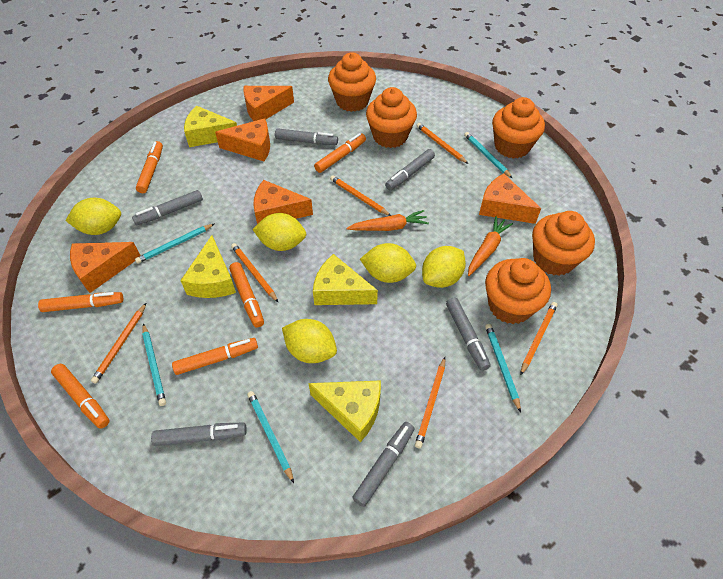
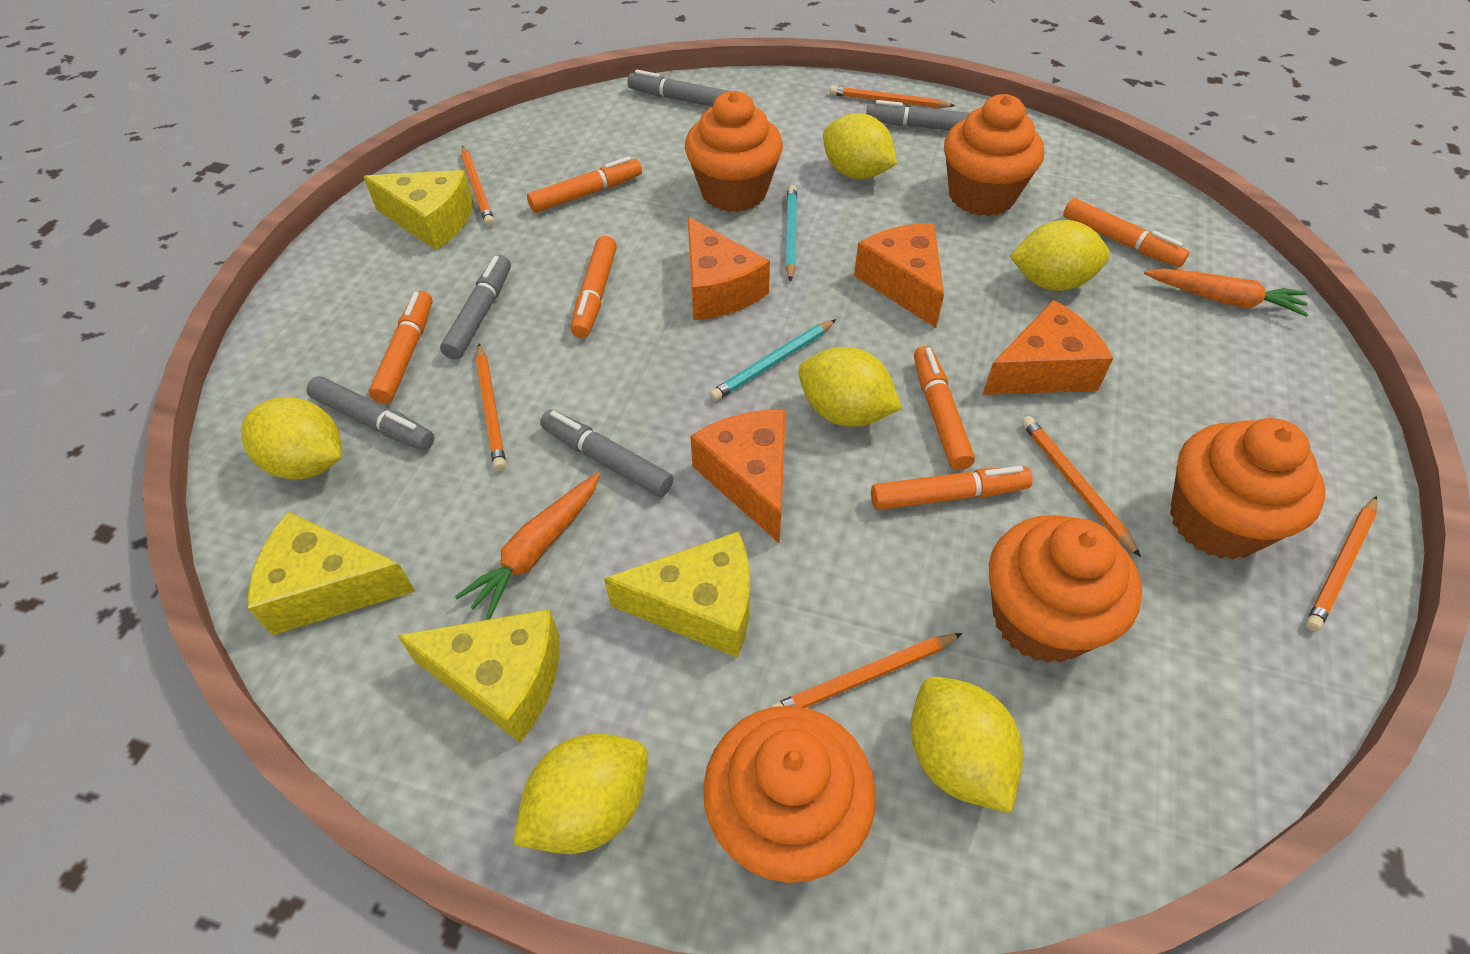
grey marker: [132,190,203,225] [151,422,247,446] [275,128,338,145] [352,422,414,507] [385,149,435,190] [446,297,491,371] = 6 -> [307,376,434,451] [440,255,511,360] [540,410,674,497] [628,70,728,107] [866,100,970,130] = 5
orange cheese: [70,242,141,293] [215,118,270,161] [243,86,294,121] [253,180,313,224] [479,174,541,224] = 5 -> [688,217,770,320] [690,410,786,543] [854,223,944,328] [983,300,1114,395] = 4
turquoise pencil: [135,224,214,264] [142,323,166,406] [247,391,294,483] [464,132,512,178] [485,324,521,413] = 5 -> [709,319,836,401] [785,185,797,282] = 2
yellow lemon: [65,198,121,235] [252,213,307,251] [282,319,337,363] [360,243,416,283] [422,246,466,288] = 5 -> [241,397,342,480] [513,733,648,854] [798,347,902,427] [823,113,897,179] [911,677,1023,813] [1010,220,1110,291] = 6

